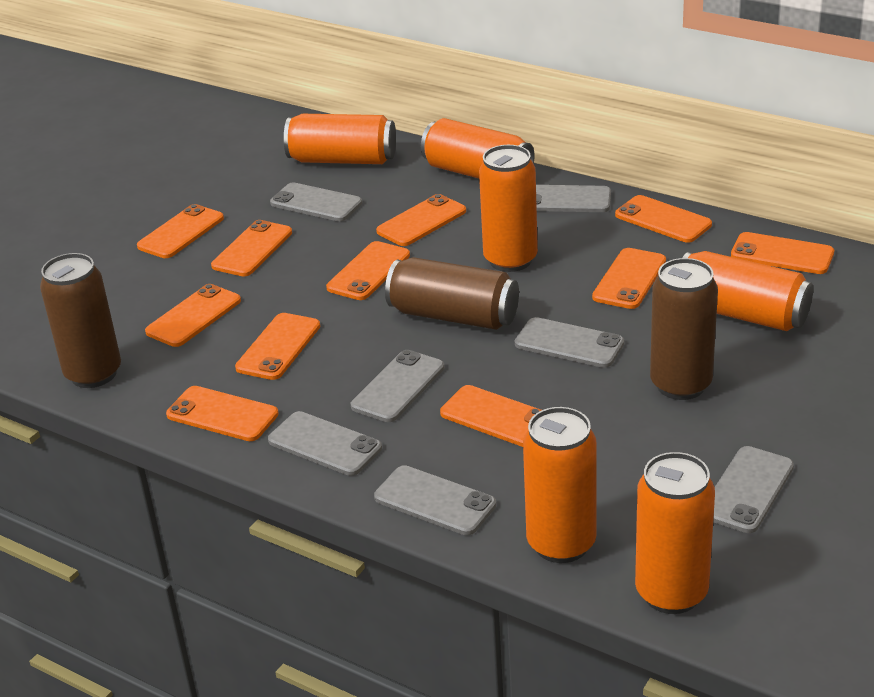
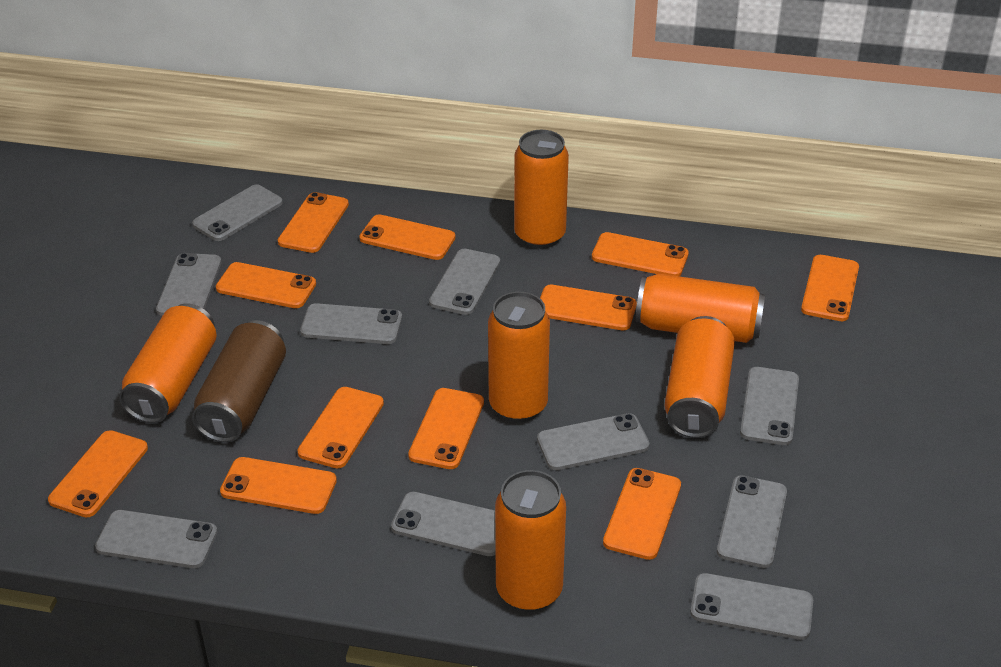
brown can: [40,253,121,388] [385,257,519,330] [650,258,718,400] = 3 -> [192,320,286,442] = 1
grey phone: [268,411,382,476] [270,182,362,221] [351,350,444,422] [374,465,496,535] [515,317,624,368] [536,185,611,212] [713,446,794,533] = 7 -> [95,510,218,568] [156,253,222,316] [192,184,283,241] [300,303,402,344] [391,492,496,556] [429,249,500,315] [537,413,649,470] [690,573,813,640] [717,475,787,568] [740,367,799,445] = 10

